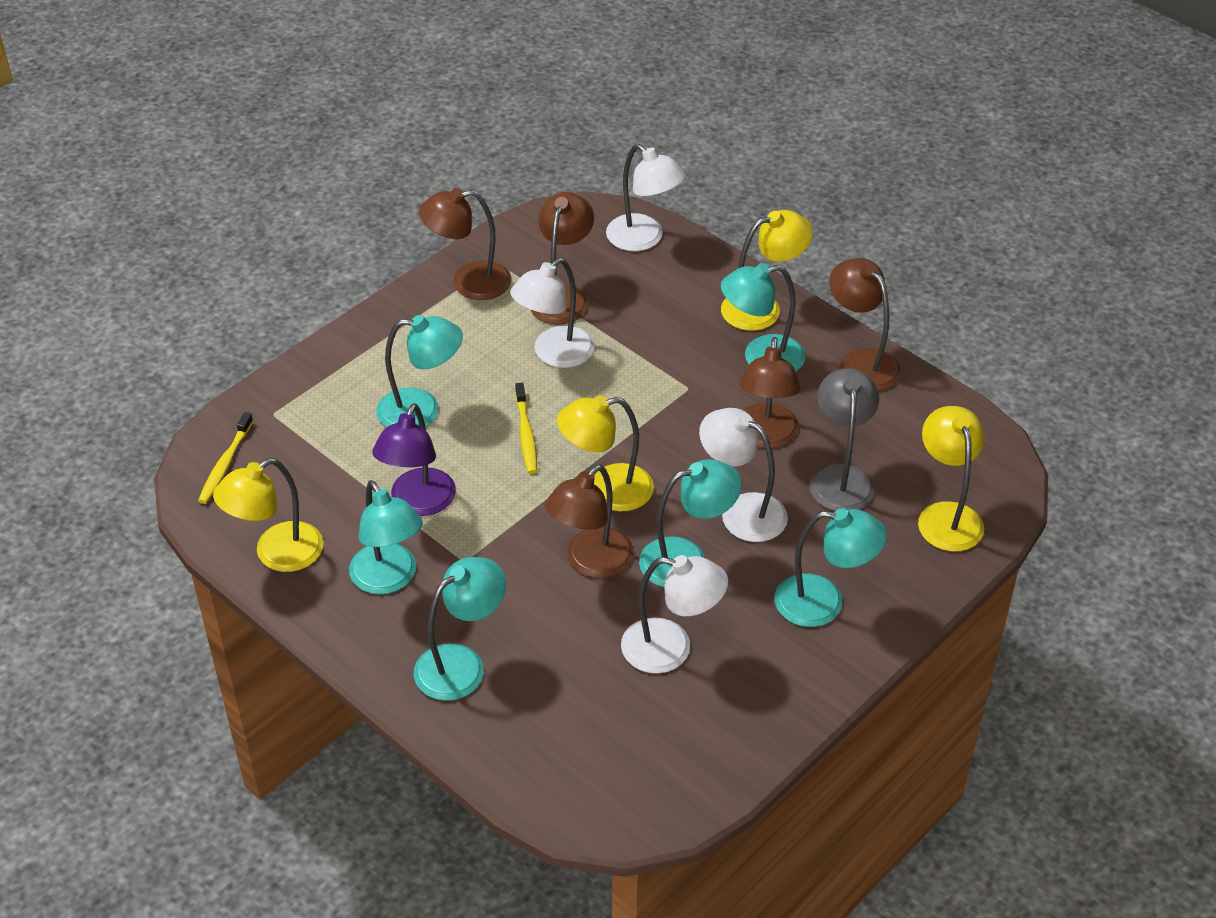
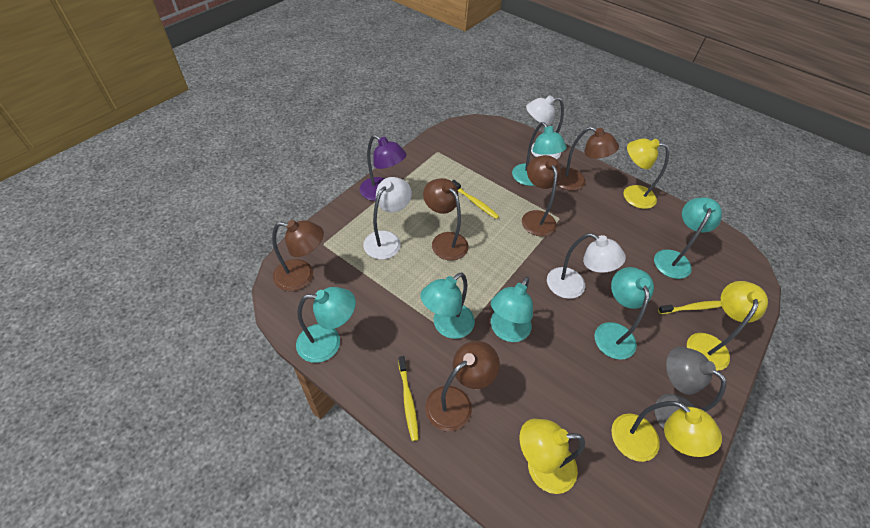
white lamp: [510,258,595,368] [606,144,686,251] [621,555,728,674] [699,408,788,542] = 4 -> [363,177,412,259] [526,95,564,160] [547,233,626,299] = 3
yellow toothbrush: [198,412,253,504] [515,383,537,474] = 2 -> [398,356,419,441] [452,180,500,219] [658,301,722,314] = 3

